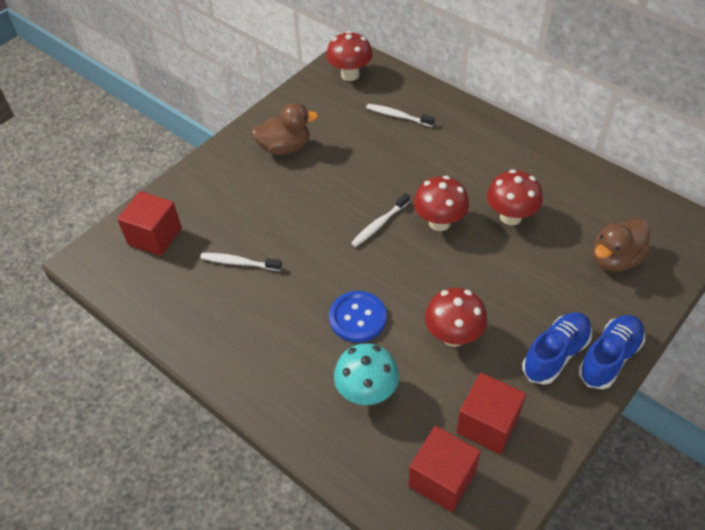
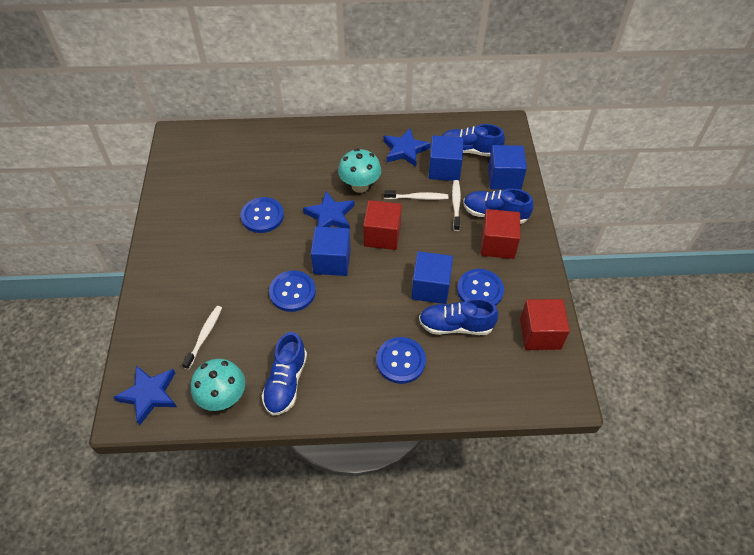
blue button: [329,291,387,342] = 1 -> [241,197,284,233] [269,270,316,312] [376,337,426,384] [457,269,504,306] = 4
blue cube: none = 0 -> [311,226,351,276] [411,251,453,304] [429,135,463,181] [488,145,527,190] = 4
blue shoe: [522,313,592,385] [578,315,645,389] = 2 -> [262,332,307,416] [419,298,499,335] [442,124,505,157] [463,189,534,224] = 4
blue star: none = 0 -> [113,366,177,425] [303,191,354,229] [383,128,431,167] = 3
brown duck: [251,103,318,155] [593,218,651,272] = 2 -> none = 0
red mushroom: [326,31,373,81] [414,176,469,231] [425,288,487,347] [487,170,543,225] = 4 -> none = 0
turquoise mushroom: [334,343,399,405] = 1 -> [191,359,245,411] [338,148,381,193] = 2

